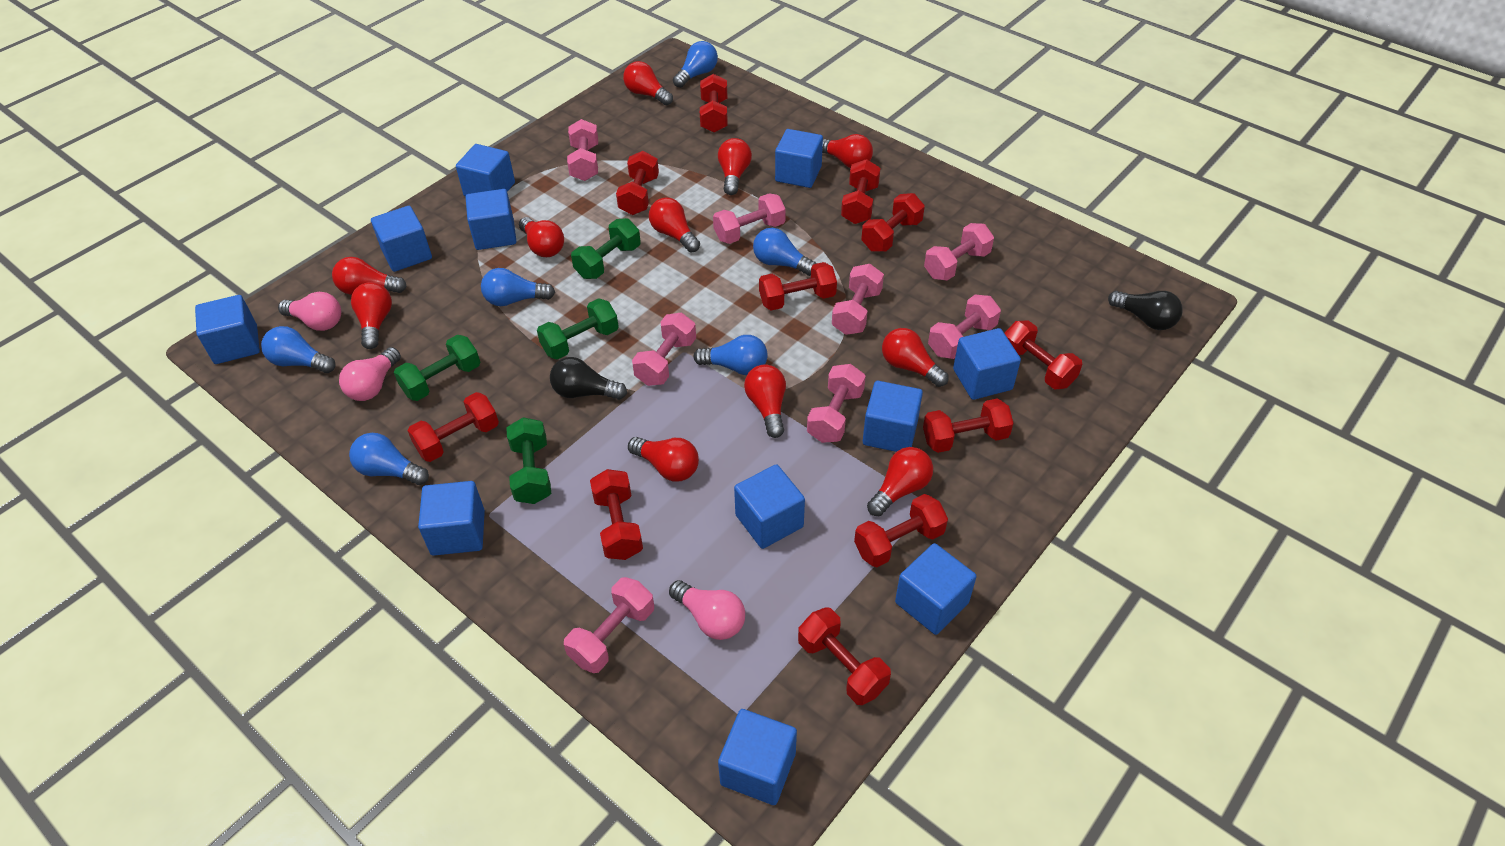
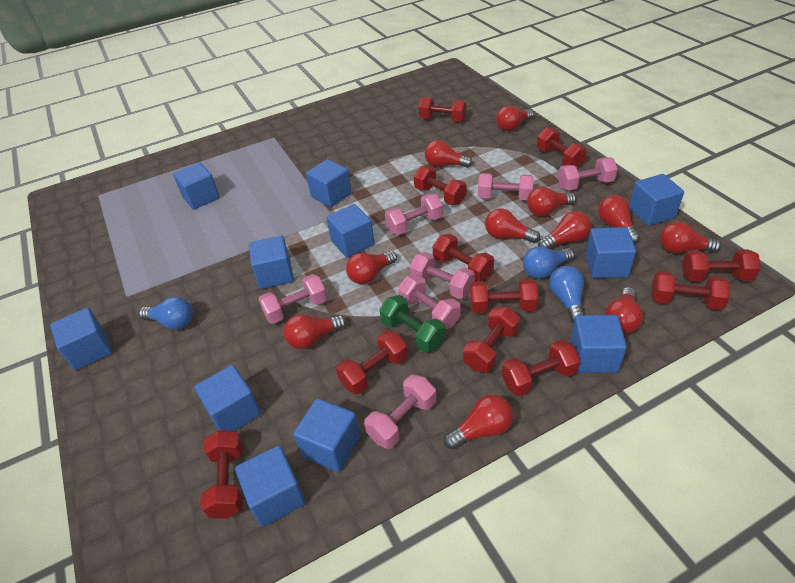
black light bulb: [550,357,627,400] [1108,291,1183,330] = 2 -> none = 0
blue light bulb: [261,326,336,373] [349,433,429,485] [481,268,555,306] [673,41,718,88] [693,335,768,375] [753,228,817,276] = 6 -> [139,297,193,330] [523,246,574,279] [549,266,584,324] = 3
green dumbbell: [394,335,480,401] [506,417,551,504] [537,298,619,360] [571,218,641,279] = 4 -> [379,295,445,352] = 1
pink dumbbell: [564,577,654,673] [567,119,598,181] [632,313,696,386] [713,193,786,244] [807,364,866,443] [832,264,884,335] [924,223,994,281] [928,295,1001,359] = 8 -> [259,274,327,324] [364,375,436,449] [385,194,443,235] [398,275,461,329] [410,252,475,299] [478,173,534,200] [558,157,618,190] = 7
pink light bulb: [278,292,341,331] [339,347,401,401] [669,580,745,640] = 3 -> none = 0

